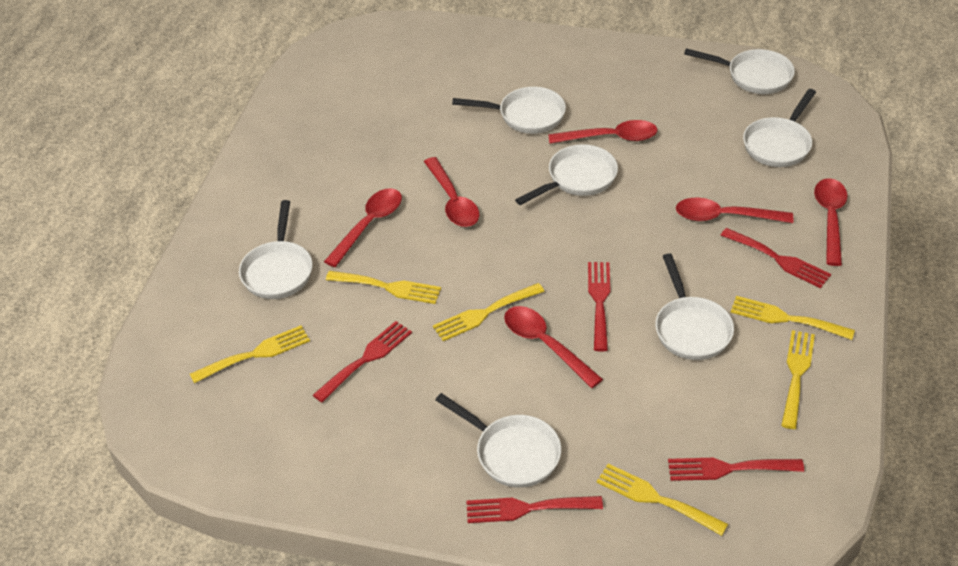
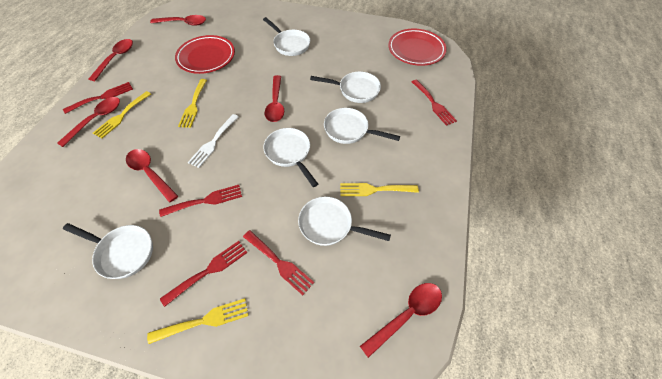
red plate: none = 0 -> [175,35,235,74] [388,29,447,66] = 2
white fork: none = 0 -> [188,114,239,168] = 1
white pan: [239,200,313,299] [435,393,561,488] [452,87,566,134] [515,144,618,205] [655,253,734,360] [684,48,795,94] [743,89,816,167] = 7 -> [63,223,153,279] [263,17,310,56] [263,128,318,187] [298,196,391,246] [310,71,381,103] [324,108,400,144] = 6
yellow fork: [190,326,310,383] [326,271,441,304] [433,283,545,341] [596,464,728,536] [731,296,855,340] [781,330,815,429] = 6 -> [93,91,151,139] [147,298,249,344] [178,79,207,128] [340,183,419,196] = 4

